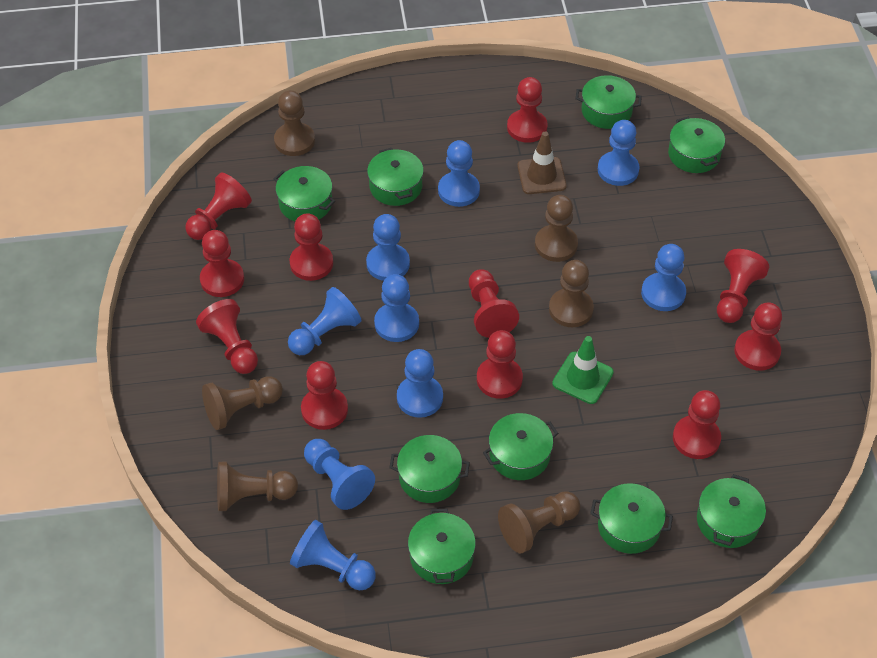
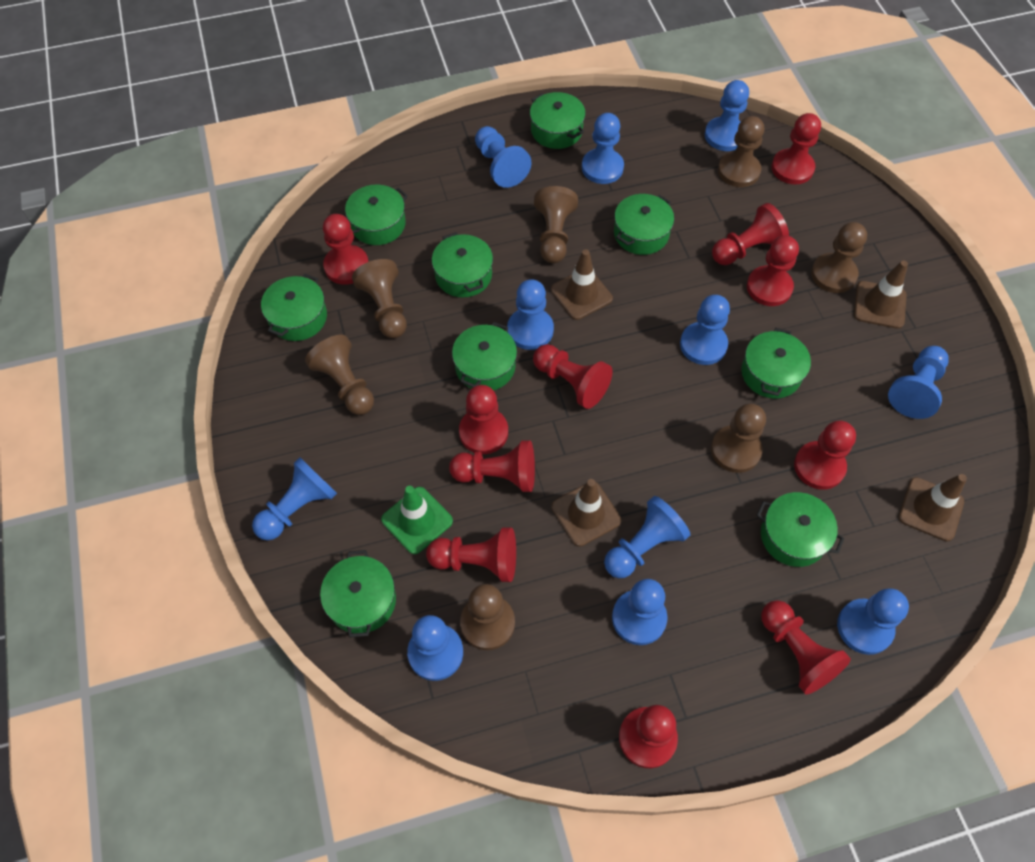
blue pawn: [288,287,361,355] [290,520,376,590] [304,439,375,510] [366,214,410,281] [374,274,419,342] [397,349,443,418] [438,140,480,207] [598,120,640,186] [641,244,686,311] = 9 -> [252,457,337,541] [407,615,463,681] [475,126,531,188] [507,279,554,350] [582,113,624,184] [604,496,690,578] [612,579,668,645] [680,295,730,365] [705,80,749,151] [837,588,909,655] [888,346,949,419] = 11
brown pawn: [202,376,283,430] [217,462,298,511] [274,90,315,156] [498,491,580,554] [535,195,578,262] [549,260,594,327] = 6 -> [305,335,374,415] [352,259,407,338] [460,584,515,650] [534,186,578,263] [711,403,766,473] [718,116,764,187] [811,222,867,293] = 7
brown traffic cone: [517,132,567,194] = 1 -> [551,249,613,320] [552,479,621,547] [854,260,908,329] [899,474,967,541] = 4

